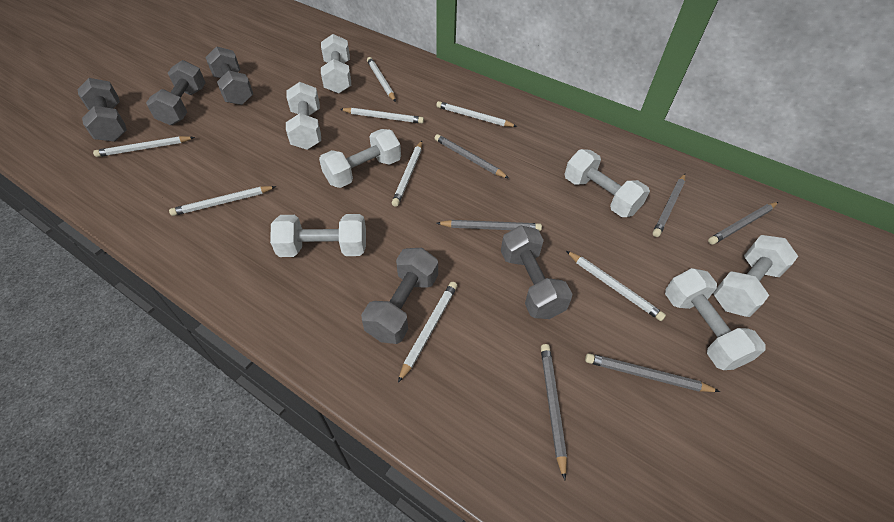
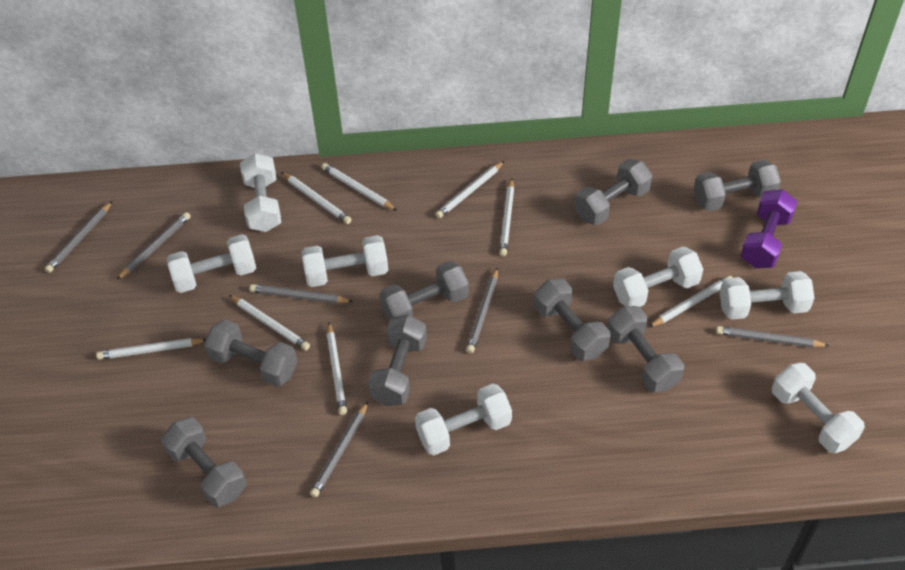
grey dumbbell: [77,78,127,142] [146,60,206,125] [205,46,253,105] [361,248,438,344] [501,225,572,319] = 5 -> [161,417,246,507] [204,320,298,387] [368,315,427,406] [380,261,469,322] [534,279,610,361] [574,159,652,225] [607,306,684,393] [694,160,781,211] = 8
purple dumbbell: none = 0 -> [741,189,797,268] = 1

